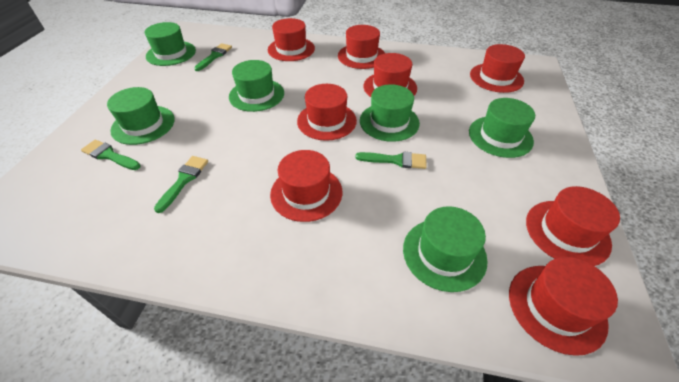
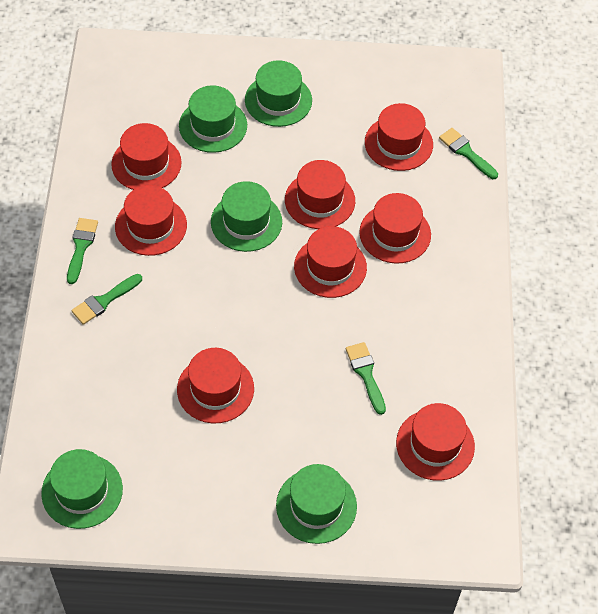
green hat: [107,87,175,145] [145,22,196,66] [229,60,284,112] [360,84,420,142] [403,206,488,292] [469,98,535,158] = 6 -> [41,449,123,529] [179,85,247,153] [211,181,282,252] [245,60,312,127] [276,464,357,544] = 5

